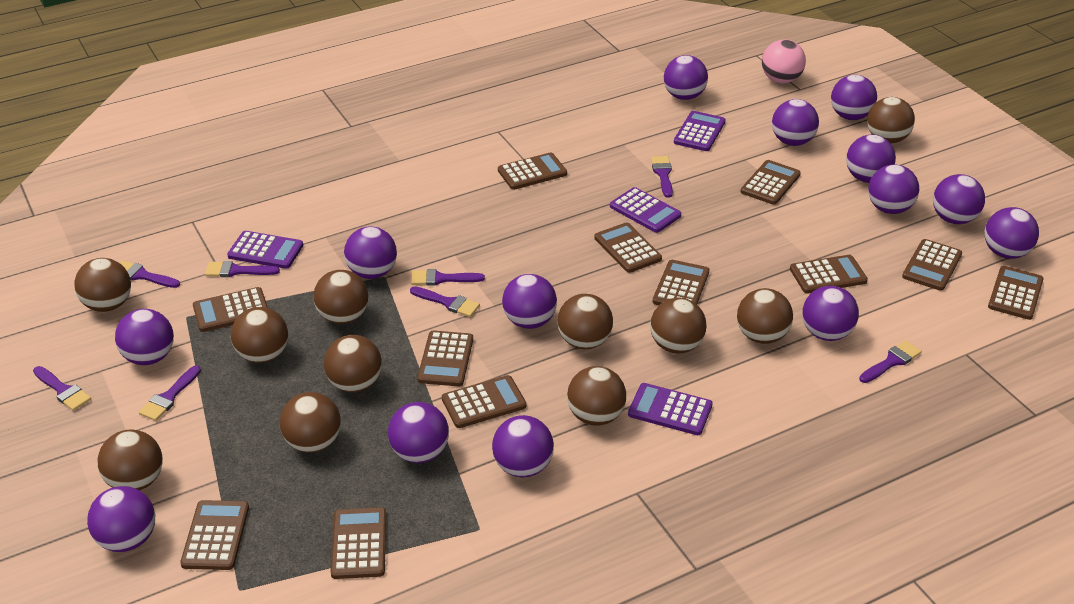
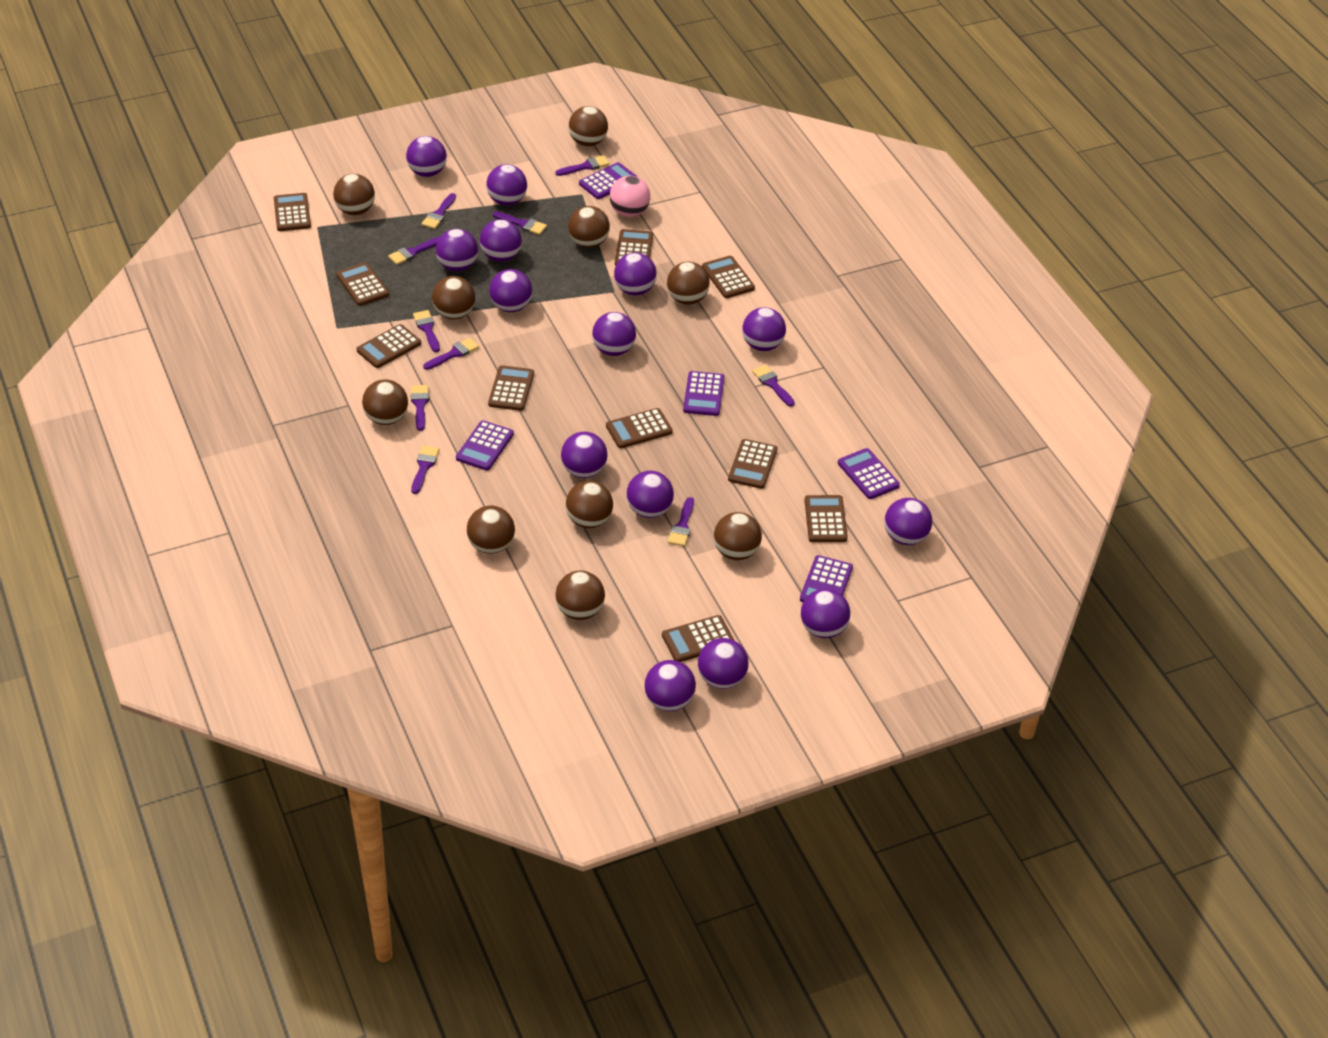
brown ball: [74,258,131,312] [98,430,163,490] [231,307,288,363] [280,392,341,453] [313,270,369,324] [324,335,382,393] [557,294,613,349] [567,366,626,426] [650,298,707,353] [737,288,793,344] [867,97,915,143] = 11 -> [333,174,375,215] [362,379,408,425] [432,276,475,319] [467,506,515,554] [555,571,605,620] [566,481,613,528] [568,206,610,248] [569,106,608,146] [667,262,710,305] [714,512,762,560] = 10
brown calculator: [180,500,249,570] [193,287,268,332] [331,507,386,579] [417,331,473,386] [442,375,526,428] [498,152,567,190] [594,222,662,273] [653,260,710,305] [741,160,801,205] [790,255,868,293] [902,239,962,291] [988,266,1044,320] = 12 -> [274,193,311,231] [336,262,389,306] [356,324,421,368] [488,365,534,411] [606,408,673,448] [615,229,653,265] [662,615,735,662] [702,256,755,298] [728,439,778,489] [804,495,848,542] = 10
purple brush: [33,366,91,411] [120,261,180,288] [139,365,201,421] [205,261,280,277] [410,286,480,317] [411,269,485,286] [651,156,673,198] [859,340,922,383] = 8 -> [388,237,440,265] [411,385,429,431] [411,446,439,494] [413,310,440,352] [421,193,456,229] [423,338,479,370] [493,211,547,235] [555,155,610,176] [668,497,694,546] [752,365,795,407] = 10
purple calculator: [227,231,303,269] [610,187,681,233] [628,383,713,435] [674,111,725,151] = 4 -> [456,420,514,471] [579,162,637,199] [683,371,724,416] [800,555,853,602] [838,448,900,499] = 5

